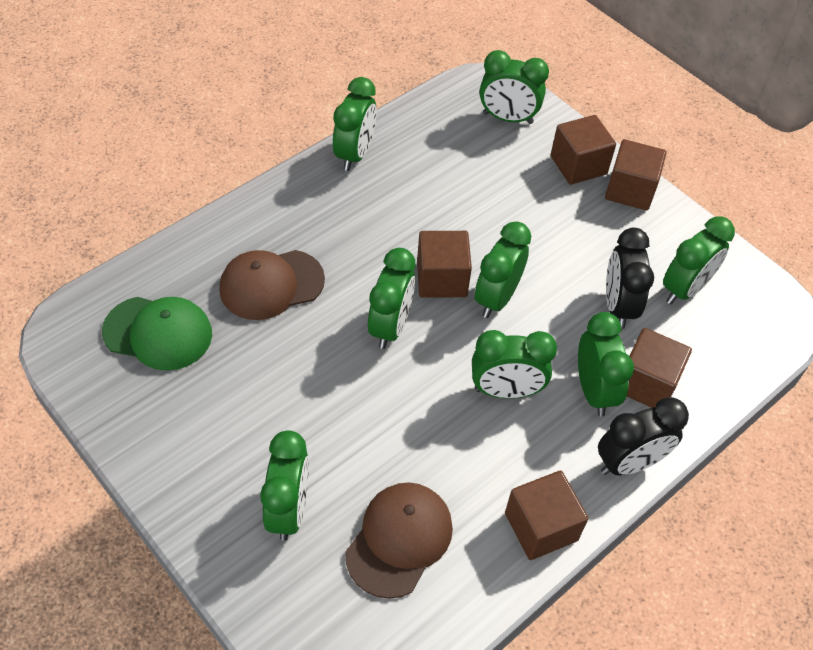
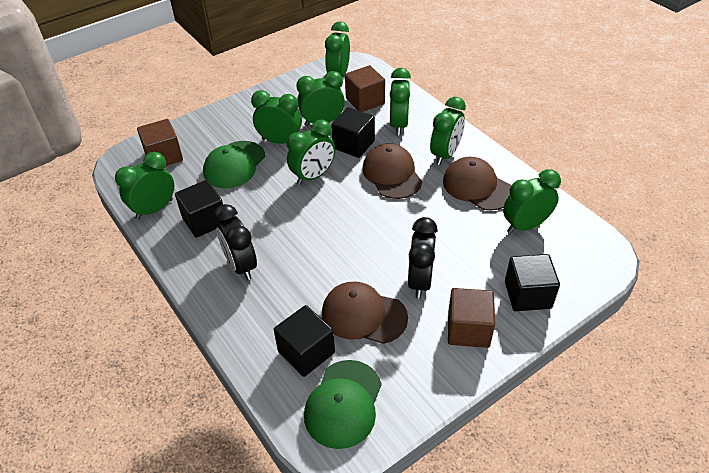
black cube: none = 0 -> [175,180,223,238] [274,305,335,377] [331,107,375,158] [505,254,560,311] = 4
brown cap: [219,250,325,320] [345,482,453,599] = 2 -> [322,281,408,344] [363,143,422,199] [443,157,511,211] = 3
brown cube: [417,231,472,298] [505,471,588,560] [551,115,616,185] [605,139,667,210] [627,328,692,408] = 5 -> [137,119,183,166] [345,65,385,112] [448,288,495,348] = 3
green cap: [102,297,212,371] = 1 -> [203,141,265,188] [304,360,382,449] = 2

